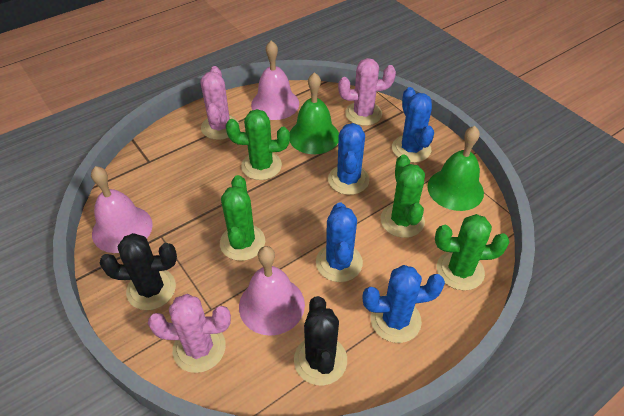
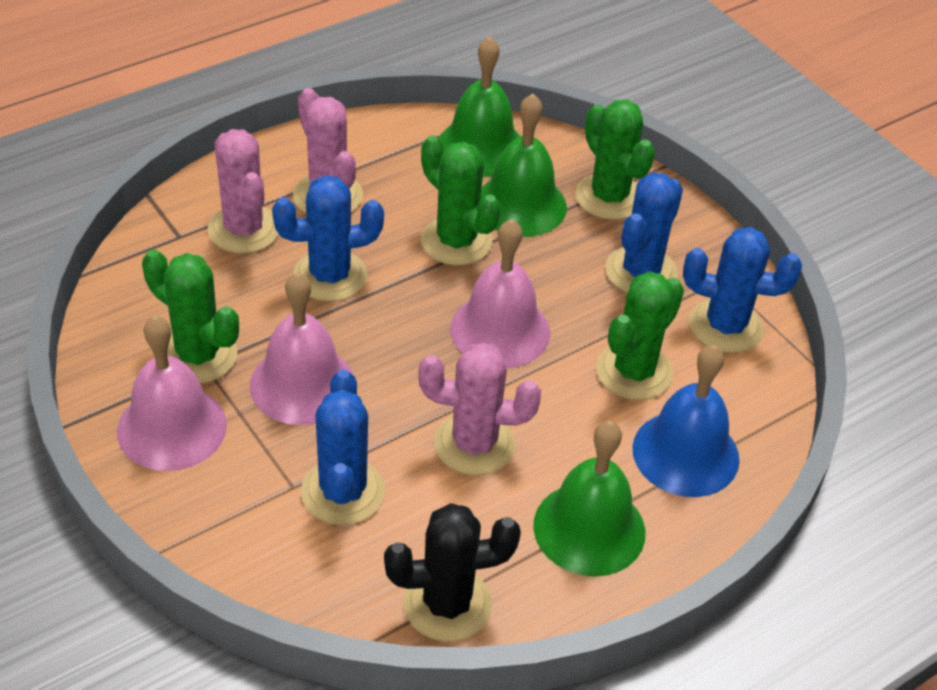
black cactus: [99,233,177,310] [294,296,347,385] = 2 -> [384,503,521,642] = 1
blue bell: none = 0 -> [633,345,740,497] = 1
green bell: [289,72,339,154] [427,126,484,211] = 2 -> [439,36,521,177] [481,94,567,237] [533,421,645,577] = 3

